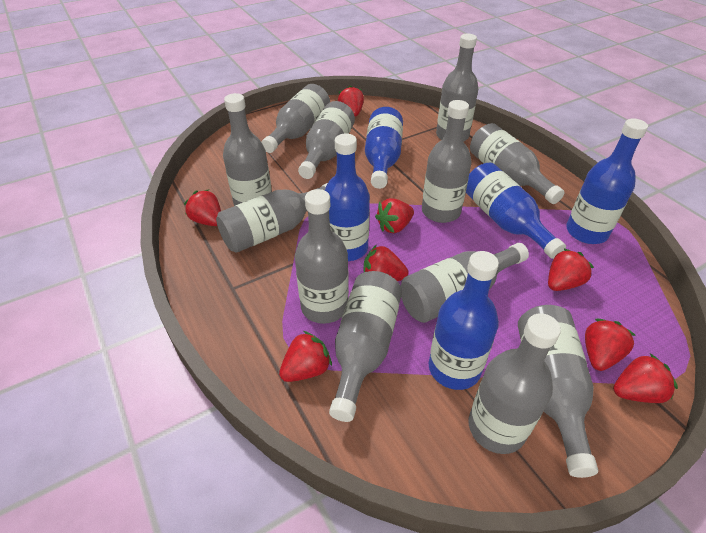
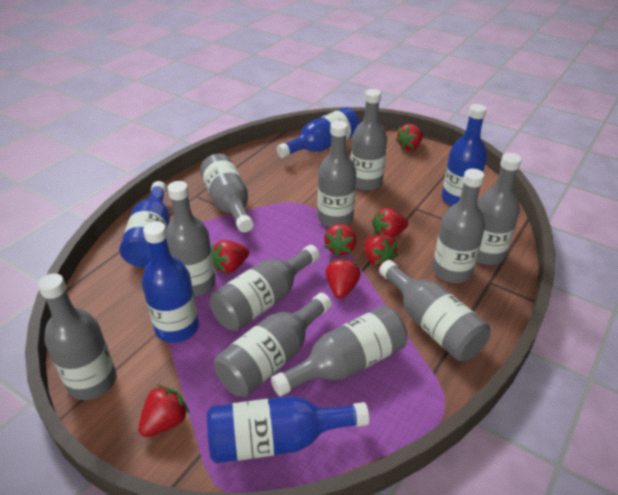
grey bottle: [216,183,328,253] [223,93,272,206] [261,84,330,153] [295,189,349,324] [298,101,355,179] [329,271,402,422] [401,243,529,323] [422,100,472,223] [436,34,478,142] [469,313,561,454] [470,123,565,204] [518,305,598,478] = 12 -> [38,273,116,400] [166,181,216,297] [200,154,254,232] [210,245,320,331] [214,293,332,397] [271,306,407,396] [318,121,356,227] [351,89,387,191] [379,260,490,361] [433,168,485,283] [476,153,522,265] = 11
red strawberry: [184,190,221,226] [279,331,332,382] [338,85,364,117] [364,245,408,281] [375,198,414,233] [548,248,594,291] [585,319,636,371] [613,353,678,403] = 8 -> [138,385,189,437] [212,240,249,274] [324,224,356,257] [326,257,361,299] [364,234,398,266] [372,208,409,238] [395,124,423,150] = 7

